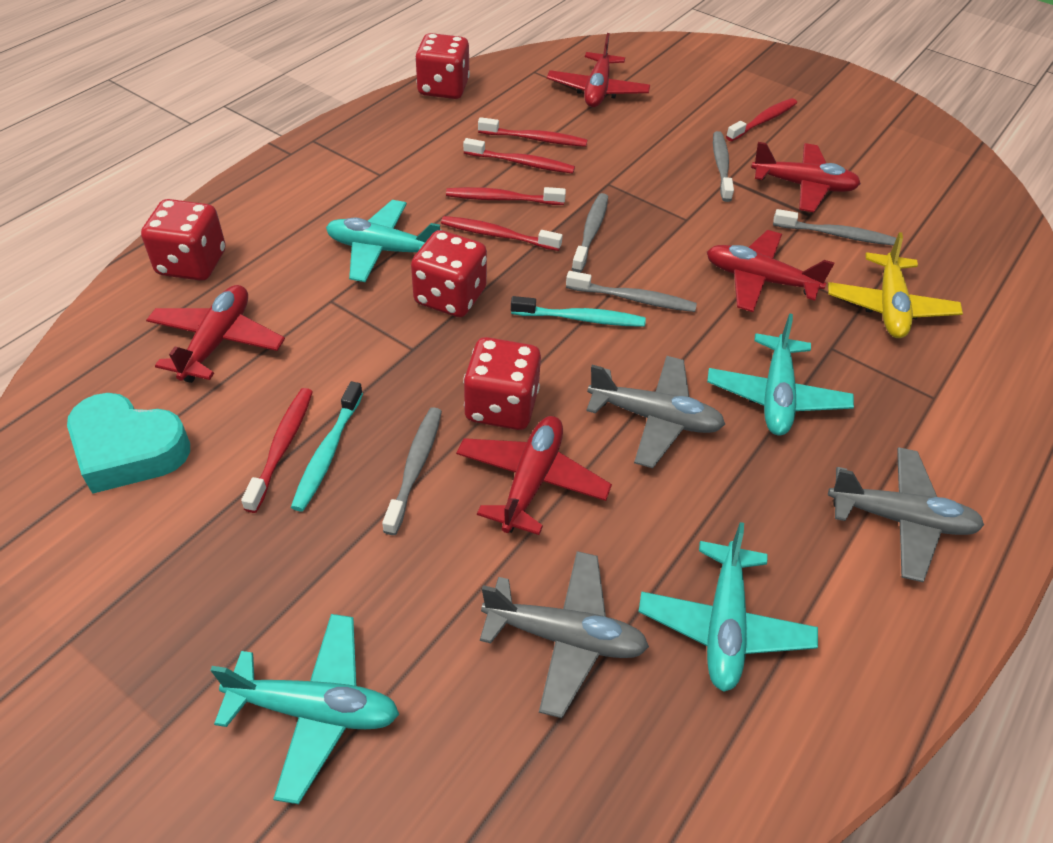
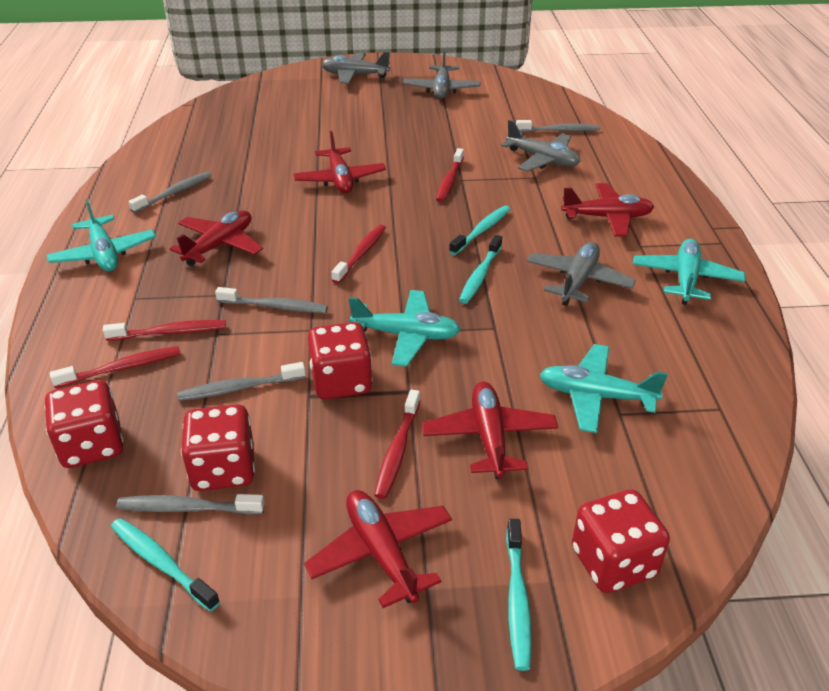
grey plane: [480,551,649,718] [586,356,725,468] [828,447,984,582] = 3 -> [321,52,390,84] [403,50,481,99] [501,120,580,172] [527,242,636,306] = 4
red toothbrush: [241,388,313,513] [441,216,563,251] [446,187,566,205] [463,138,575,174] [478,117,588,147] [726,98,797,141] = 6 -> [50,346,181,388] [103,320,226,341] [332,225,386,284] [374,389,420,499] [436,148,464,202] = 5
turquoise heart: [67,393,190,494] = 1 -> none = 0
turquoise toothbrush: [291,381,363,511] [511,296,646,327] = 2 -> [111,518,220,611] [449,206,510,255] [459,235,502,304] [506,519,532,671] = 4
yellow plane: [828,232,963,338] = 1 -> none = 0

